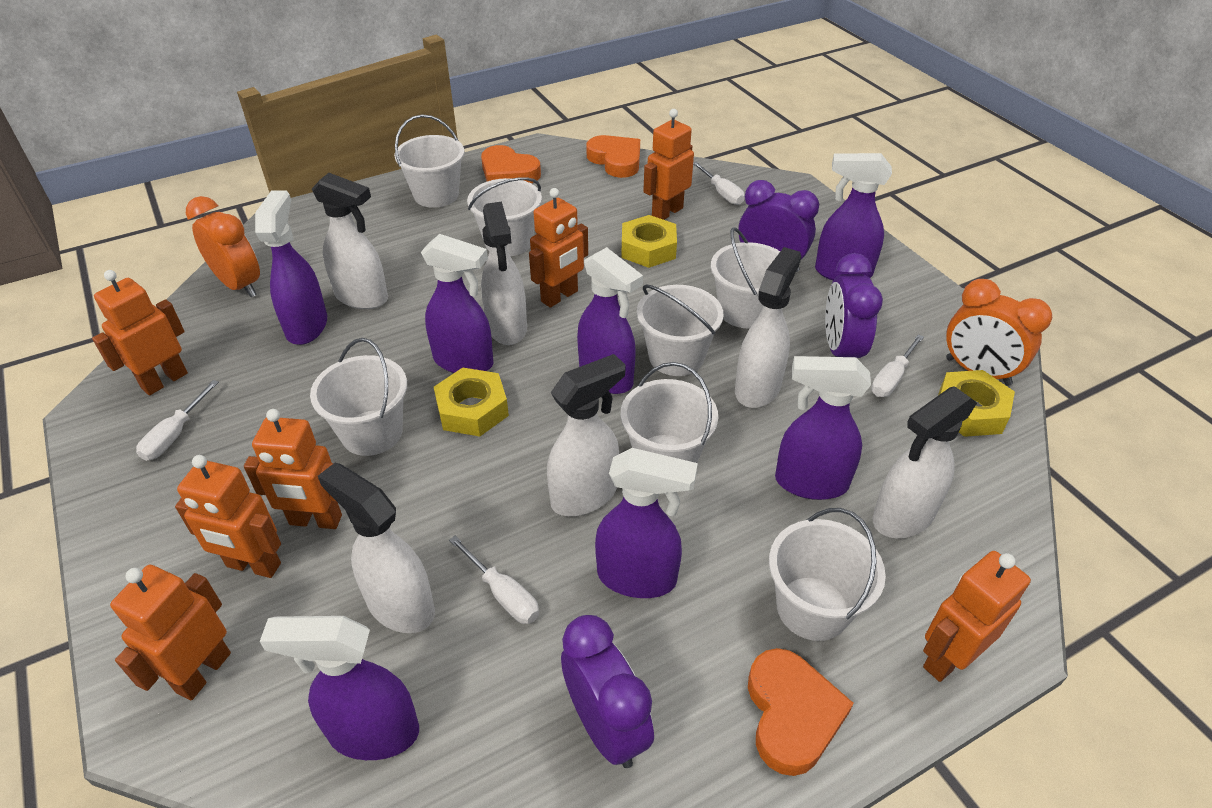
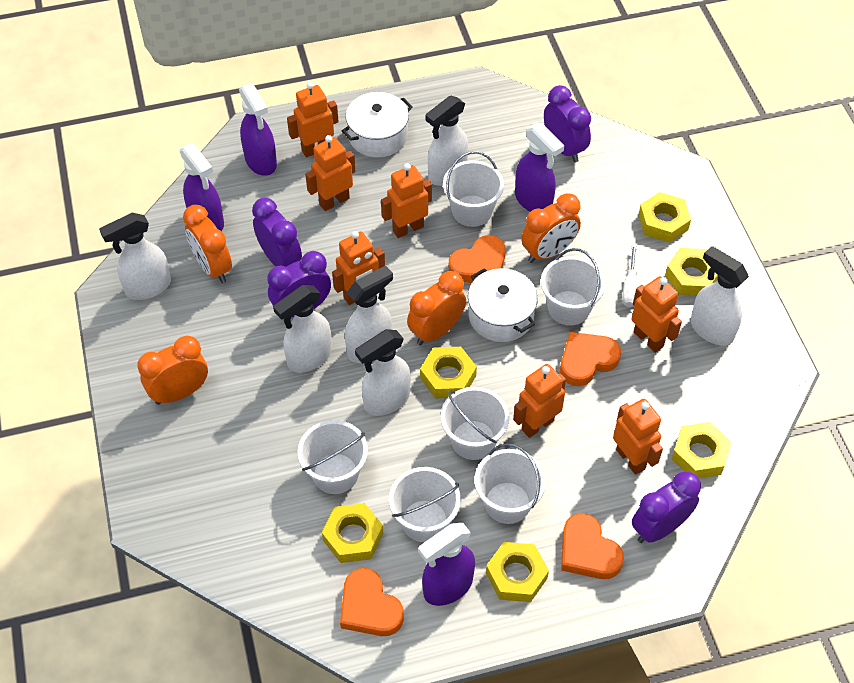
orange clock: [186,196,260,297] [946,279,1052,386] = 2 -> [137,335,208,405] [183,205,232,283] [407,271,466,345] [521,193,581,263] = 4
orange heart: [481,145,541,183] [586,135,640,178] [748,648,854,776] = 3 -> [340,568,404,636] [449,235,506,283] [560,332,621,386] [561,513,624,579] = 4
purple clock: [561,615,654,768] [738,180,819,272] [825,253,883,358] = 3 -> [252,198,302,267] [268,251,331,320] [544,85,591,163] [632,471,701,543] = 4
purple spray bottle: [255,190,327,345] [260,616,419,760] [421,234,493,373] [577,247,643,394] [595,448,698,598] [775,356,871,500] [815,153,892,281] = 7 -> [180,143,224,231] [239,83,277,176] [418,523,475,606] [515,123,564,212] = 4
white bucket: [310,338,407,456] [394,114,464,208] [467,177,542,256] [621,362,718,463] [637,285,723,376] [711,227,780,328] [769,508,886,641] = 7 -> [298,420,368,494] [389,467,461,542] [440,387,510,460] [443,151,504,227] [474,443,546,524] [541,248,605,326] = 6
white pot: none = 0 -> [342,92,413,158] [468,268,538,342] = 2
white screwdriver: [136,380,219,461] [449,536,539,624] [693,162,745,205] [871,334,924,397] = 4 -> [622,244,638,307] = 1
yellow nut: [434,368,509,437] [621,215,677,268] [938,370,1015,437] = 3 -> [322,503,383,563] [420,347,477,398] [486,542,549,602] [638,192,691,243] [665,248,718,296] [672,422,731,478] = 6

